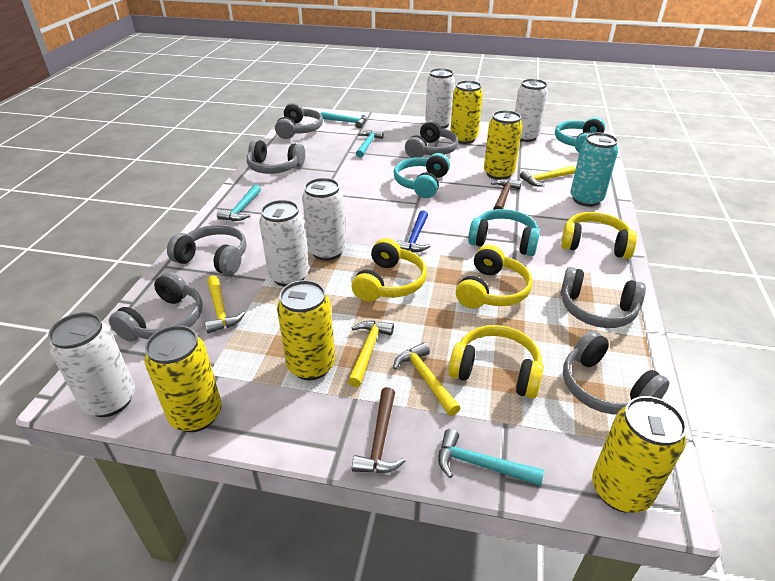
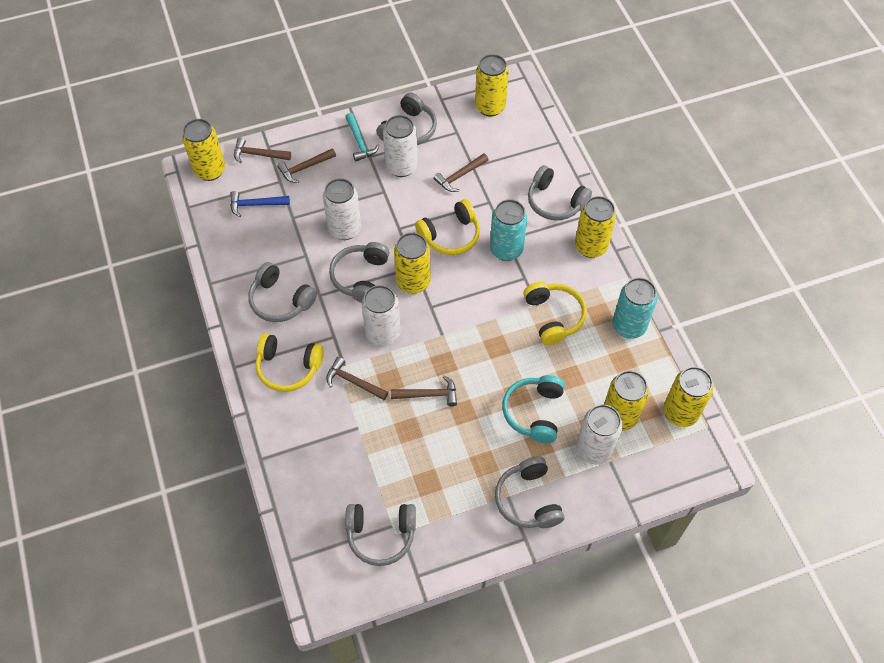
brown hammer: [352,387,405,473] [491,179,522,210] = 2 -> [234,138,291,163] [277,148,336,183] [326,357,388,400] [391,375,457,406] [433,153,489,192] = 5
grey headphones: [109,272,203,341] [167,225,247,275] [247,140,305,174] [275,102,323,139] [405,120,458,158] [560,267,646,328] [563,330,670,415] = 7 -> [248,262,317,322] [329,242,389,303] [345,504,416,566] [376,93,437,145] [495,456,564,528] [528,165,592,220] = 6
turquoise can: [570,132,618,207] = 1 -> [490,199,527,261] [612,278,657,339] = 2
turquoise hammer: [217,184,261,221] [321,112,367,128] [356,130,384,158] [438,429,544,486] = 4 -> [345,113,379,162] = 1
turquoise headphones: [394,153,450,198] [468,209,540,256] [555,117,605,153] = 3 -> [502,375,565,443] = 1
white can: [48,312,135,417] [259,200,309,287] [302,178,346,261] [425,68,455,129] [515,79,548,142] = 5 -> [323,178,361,240] [361,285,401,346] [383,115,418,177] [576,405,623,464] = 4
yellow can: [144,325,222,432] [277,280,335,380] [450,80,483,144] [484,110,522,180] [592,396,687,513] = 5 -> [182,119,225,181] [394,233,430,294] [475,54,509,117] [575,196,616,258] [604,371,649,431] [663,367,713,427] = 6
yellow hammer: [205,275,245,334] [348,321,394,387] [393,342,460,416] [520,165,576,187] = 4 -> none = 0
yellow headphones: [352,238,427,302] [448,325,544,399] [456,245,533,309] [561,212,637,259] = 4 -> [255,333,324,392] [415,199,480,255] [523,282,587,345] = 3

